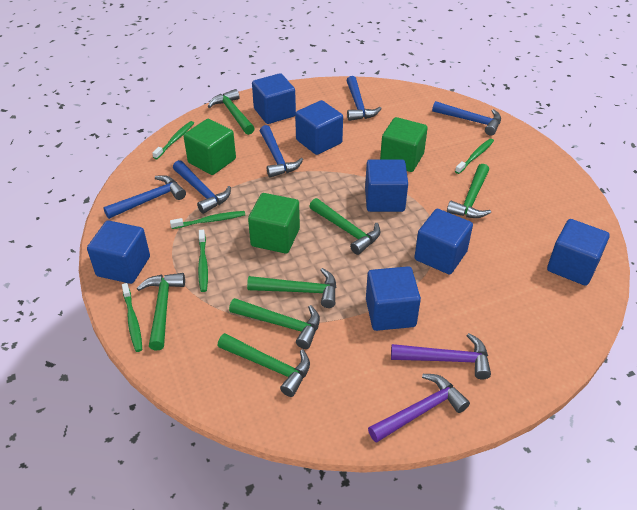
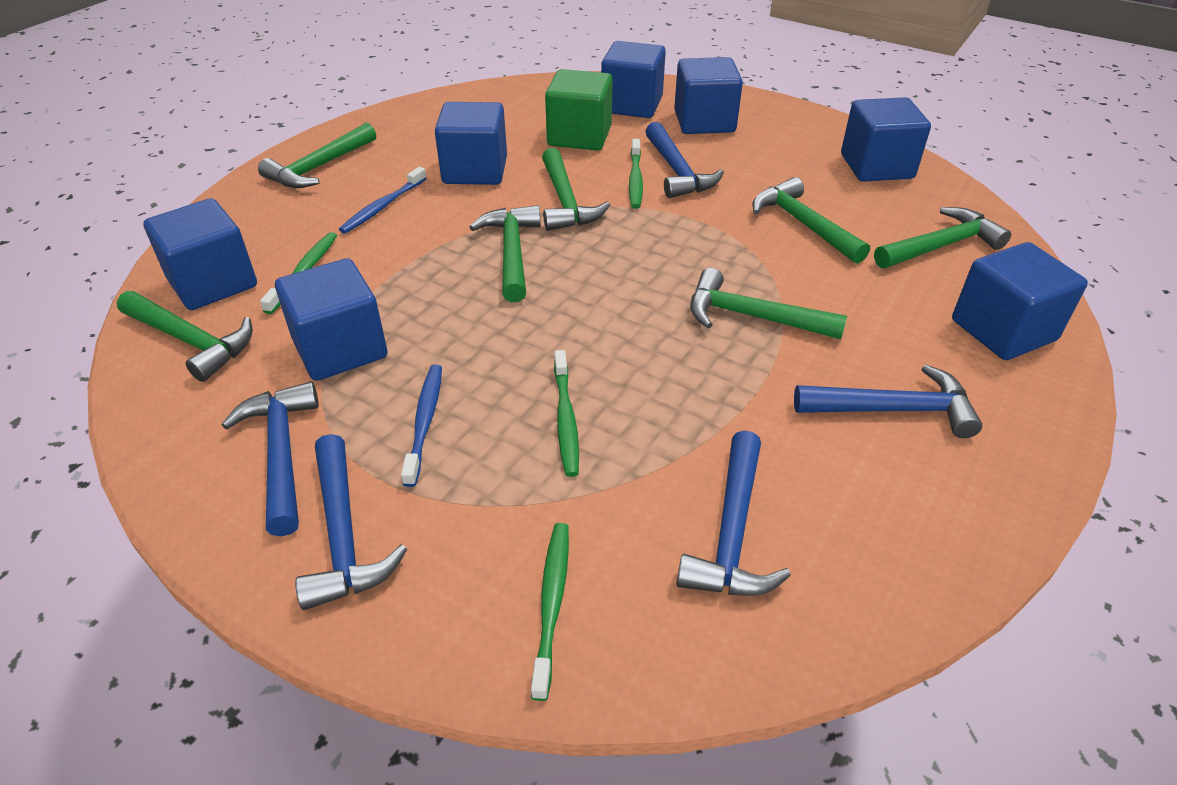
blue toothbrush: none = 0 -> [339,167,427,234] [401,365,442,487] = 2
green cube: [183,119,236,175] [248,193,300,254] [380,117,428,172] = 3 -> [545,69,613,150] = 1
green toothbrush: [122,283,142,352] [152,121,194,159] [170,211,245,229] [198,230,208,292] [455,138,494,174] = 5 -> [260,232,337,314] [531,523,569,701] [554,350,579,477] [629,139,643,209] = 4
purple hammer: [368,374,470,443] [391,333,491,380] = 2 -> none = 0

